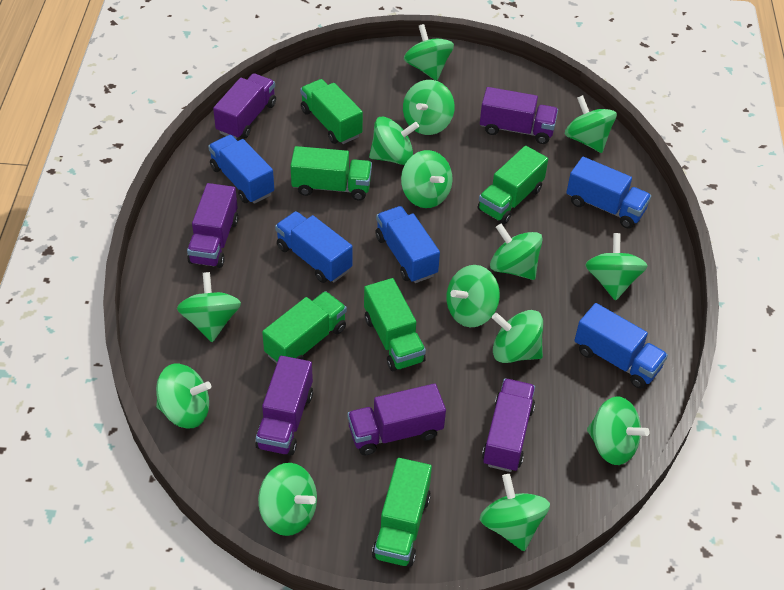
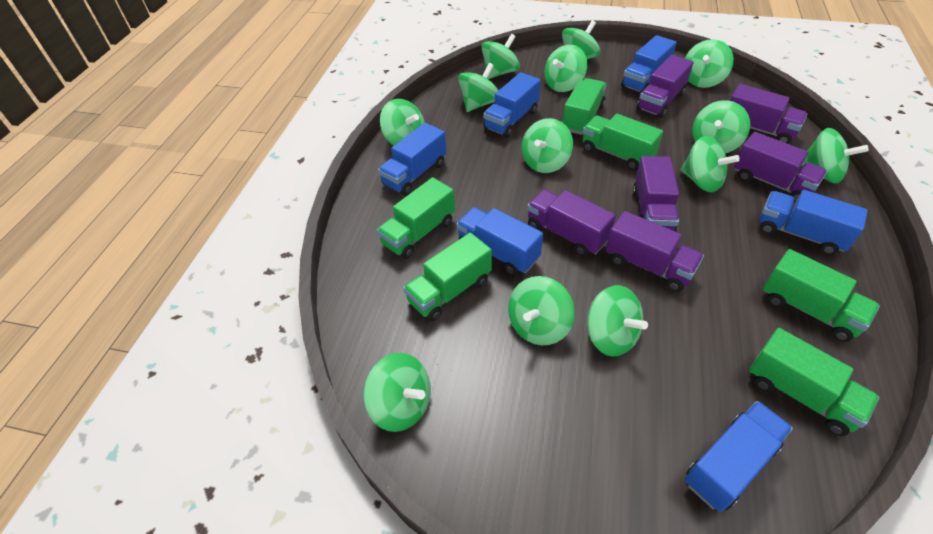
blue truck: [208,135,274,204] [275,211,353,283] [375,206,440,283] [566,157,651,228] [574,303,668,389] = 5 -> [378,123,447,195] [456,207,543,275] [483,72,541,137] [621,35,677,92] [685,401,793,512] [759,190,868,255] = 6
green spinning top: [156,364,211,429] [177,272,241,342] [258,463,317,536] [369,117,419,165] [401,150,452,208] [403,80,455,135] [404,24,454,81] [446,265,500,327] [480,474,550,551] [490,223,543,280] [492,310,543,363] [565,95,617,153] [585,233,648,301] [587,396,650,465] = 14 -> [364,353,431,432] [380,99,425,146] [458,63,499,112] [481,34,520,79] [508,276,575,345] [522,118,573,173] [544,45,587,92] [562,20,600,59] [587,285,648,357] [680,136,740,192] [685,39,734,88] [692,100,750,153] [802,128,869,183] = 13

